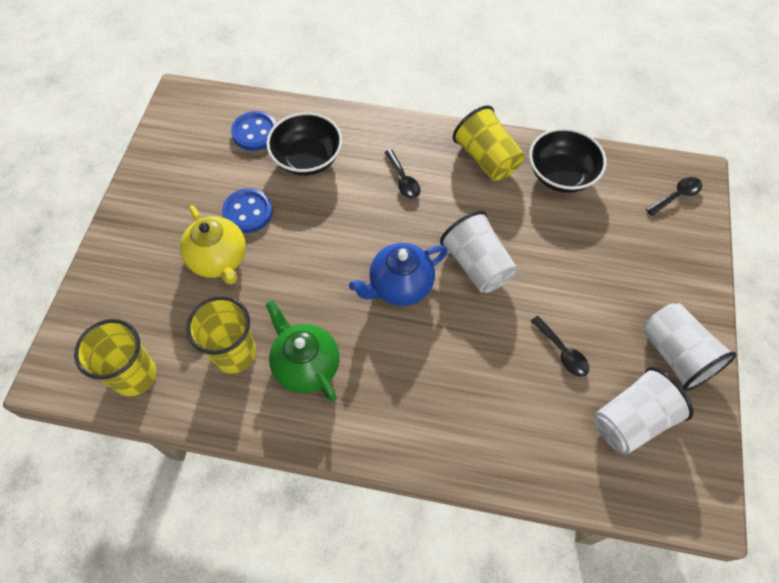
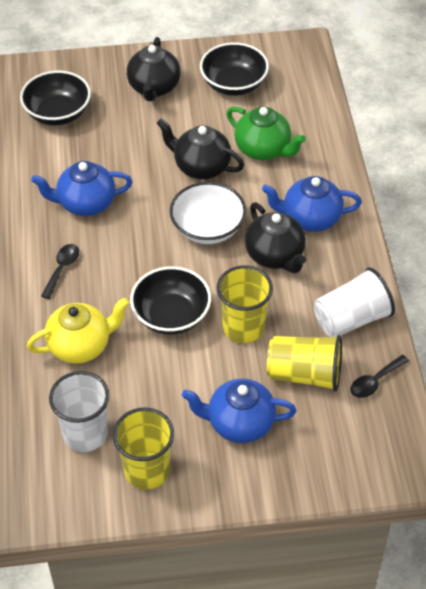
black bowl: [266,112,342,176] [529,128,607,193] = 2 -> [20,71,91,125] [130,266,211,335] [200,42,269,96] = 3
black spoon: [384,150,420,199] [531,316,589,377] [646,177,702,216] = 3 -> [41,244,79,299] [351,355,409,398] = 2
black teapot: none = 0 -> [127,37,181,101] [157,118,244,179] [245,202,306,273] = 3
blue button: [222,188,273,233] [231,111,277,151] = 2 -> none = 0
blue teapot: [349,243,448,306] = 1 -> [31,161,132,216] [182,378,296,443] [262,176,362,232] = 3
white bowl: none = 0 -> [170,182,246,244] = 1
white cup: [440,211,517,293] [595,367,693,454] [643,303,736,391] = 3 -> [49,371,109,452] [314,267,395,337] = 2

